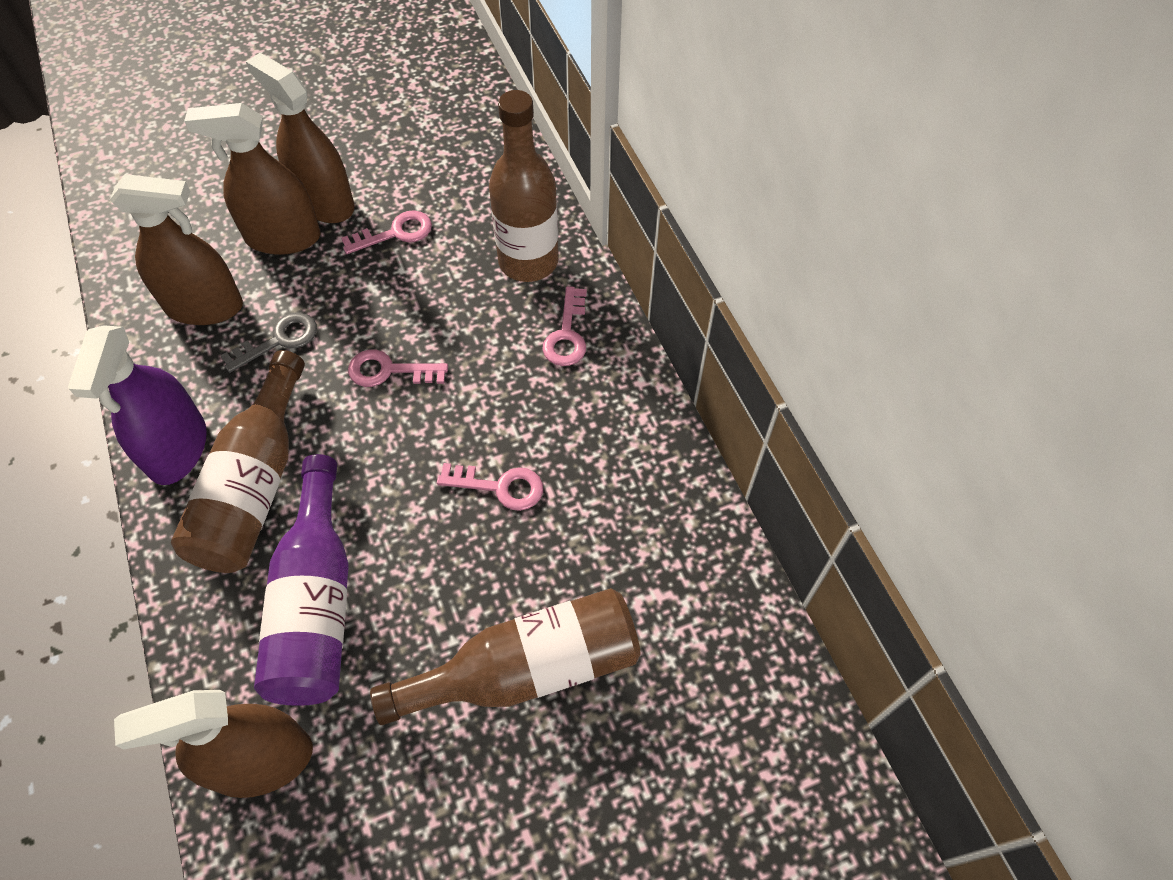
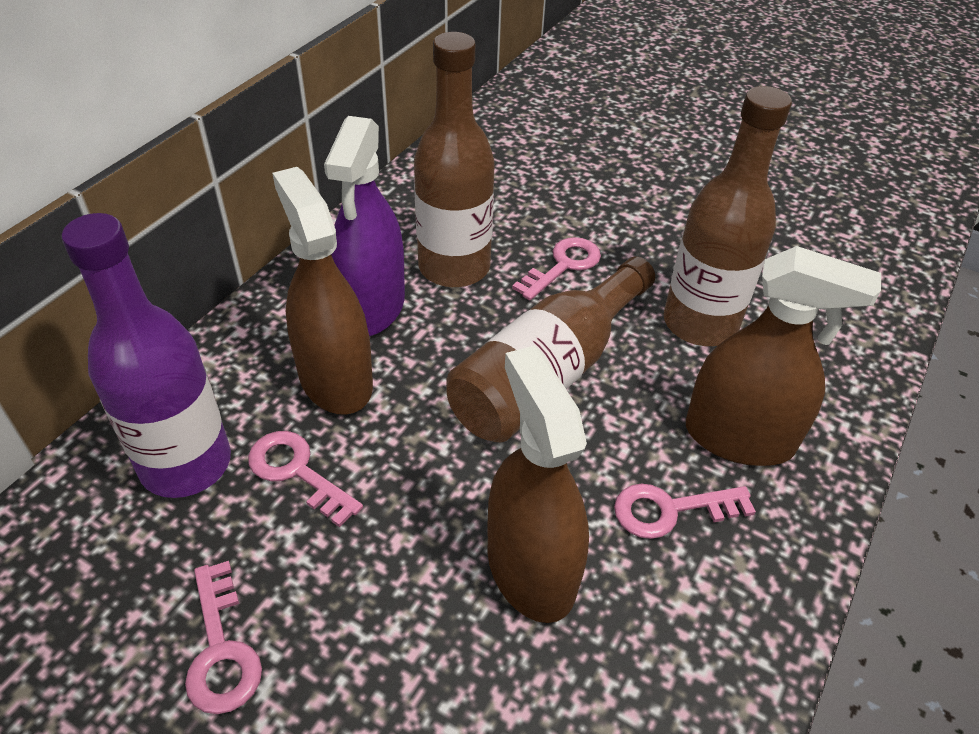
brown spray bottle: [110,174,243,325] [114,690,313,798] [184,103,321,255] [246,53,355,223] = 4 -> [272,167,373,415] [487,346,589,623] [686,246,881,466] = 3
grey key: [221,313,317,373] = 1 -> none = 0

